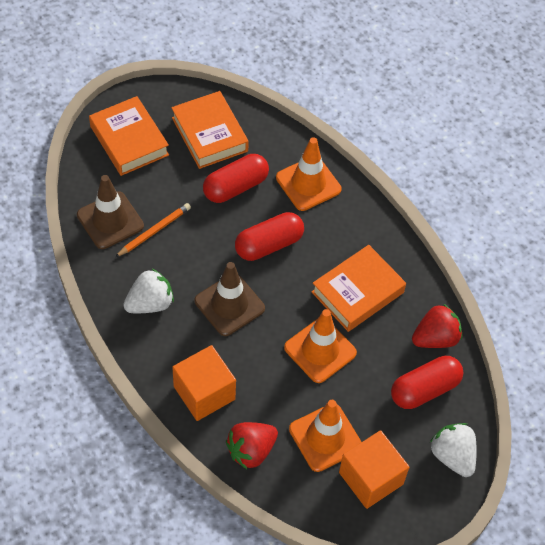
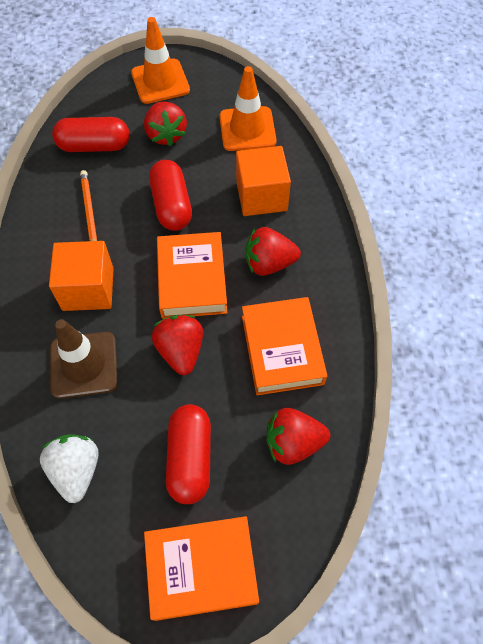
brown traffic cone: [77,175,144,249] [194,262,265,336] = 2 -> [50,319,118,399] = 1
orange traffic cone: [276,137,342,211] [284,309,357,383] [289,400,361,472] = 3 -> [131,17,190,104] [219,66,277,151] = 2
red strawberry: [226,422,278,469] [412,304,462,348] = 2 -> [144,101,187,146] [151,315,203,375] [245,227,301,276] [266,408,330,465] = 4
white strawberry: [123,269,174,313] [430,423,477,477] = 2 -> [40,434,99,503] = 1

